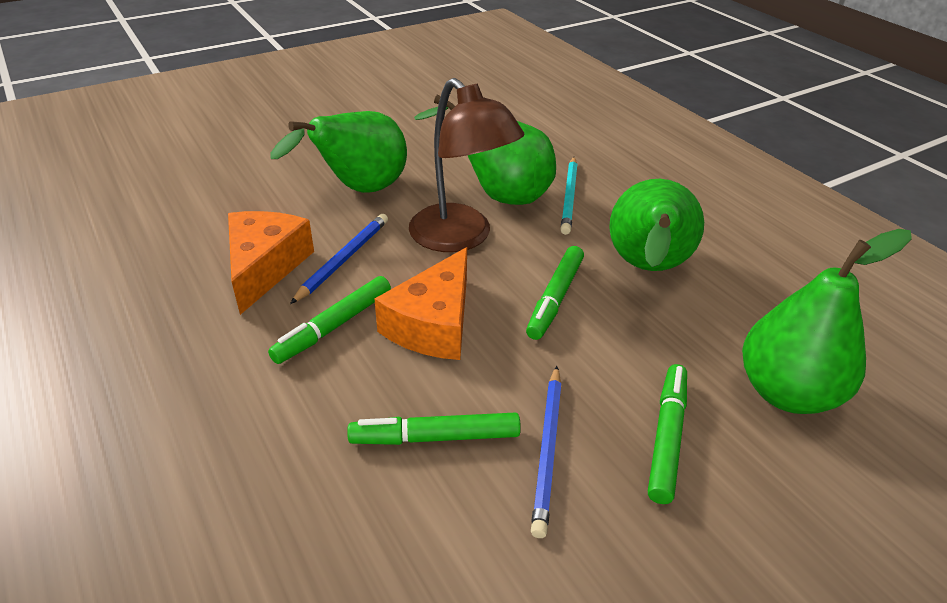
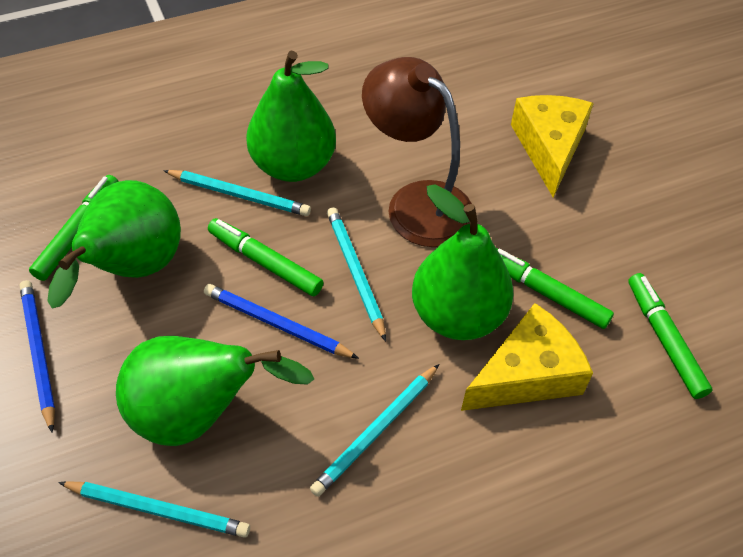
orange cheese: [228,211,314,315] [375,247,467,360] = 2 -> none = 0
turquoise pencil: [560,157,578,235] = 1 -> [58,481,250,538] [163,170,311,216] [310,364,439,497] [327,207,386,341] = 4
yellow cheese: none = 0 -> [461,303,593,411] [511,95,594,198] = 2

